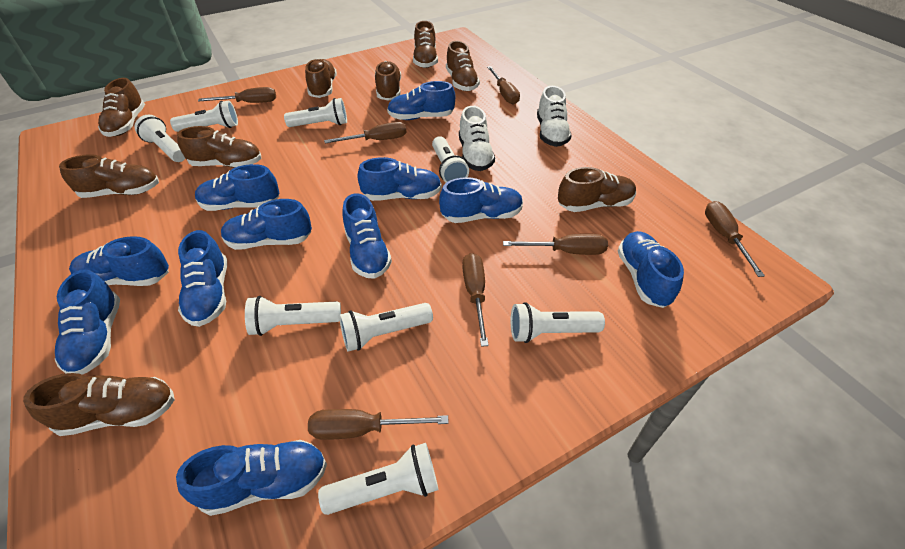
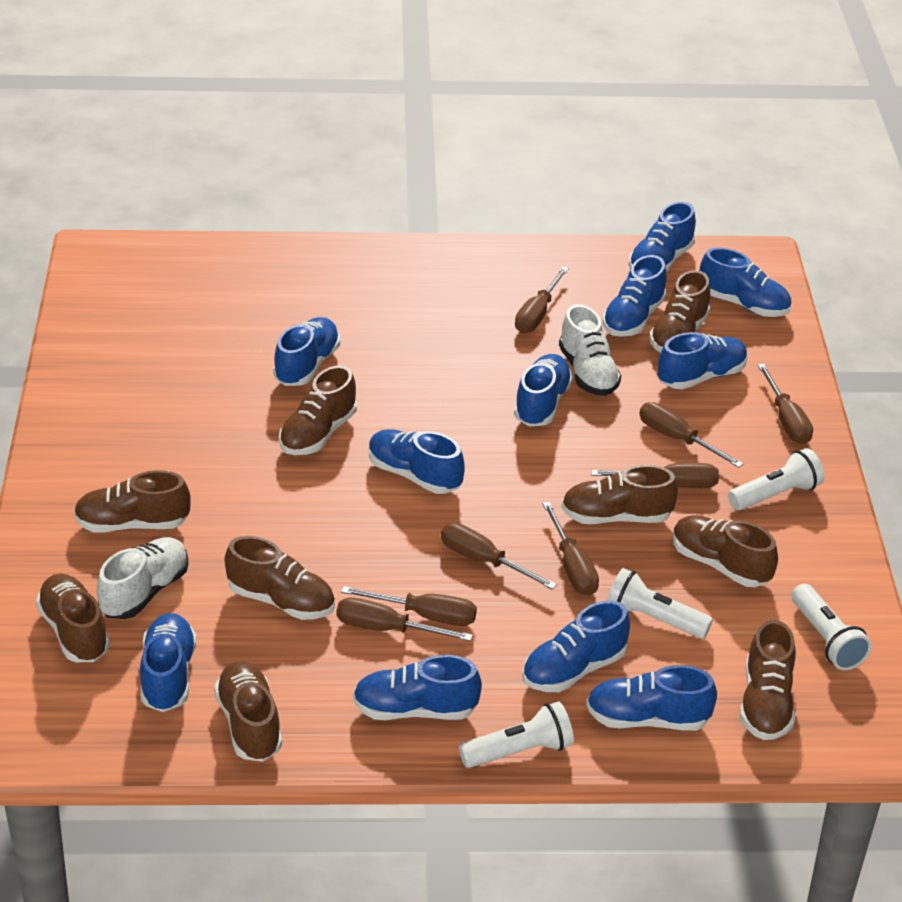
brown screwdriver: [198,87,276,103] [308,409,449,440] [324,122,407,143] [462,253,489,347] [487,66,520,105] [503,234,608,255] [705,201,765,277] = 7 -> [337,597,473,641] [341,586,477,626] [441,523,557,590] [515,267,569,333] [543,502,599,596] [591,463,719,488] [640,402,744,468] [758,364,813,444] = 8
white flashlight: [135,115,185,162] [170,100,238,132] [245,296,341,336] [284,98,347,127] [318,443,439,515] [339,303,433,352] [432,136,469,183] [511,302,605,343] = 8 -> [459,701,574,768] [607,568,713,639] [728,448,824,510] [791,584,872,670] = 4

